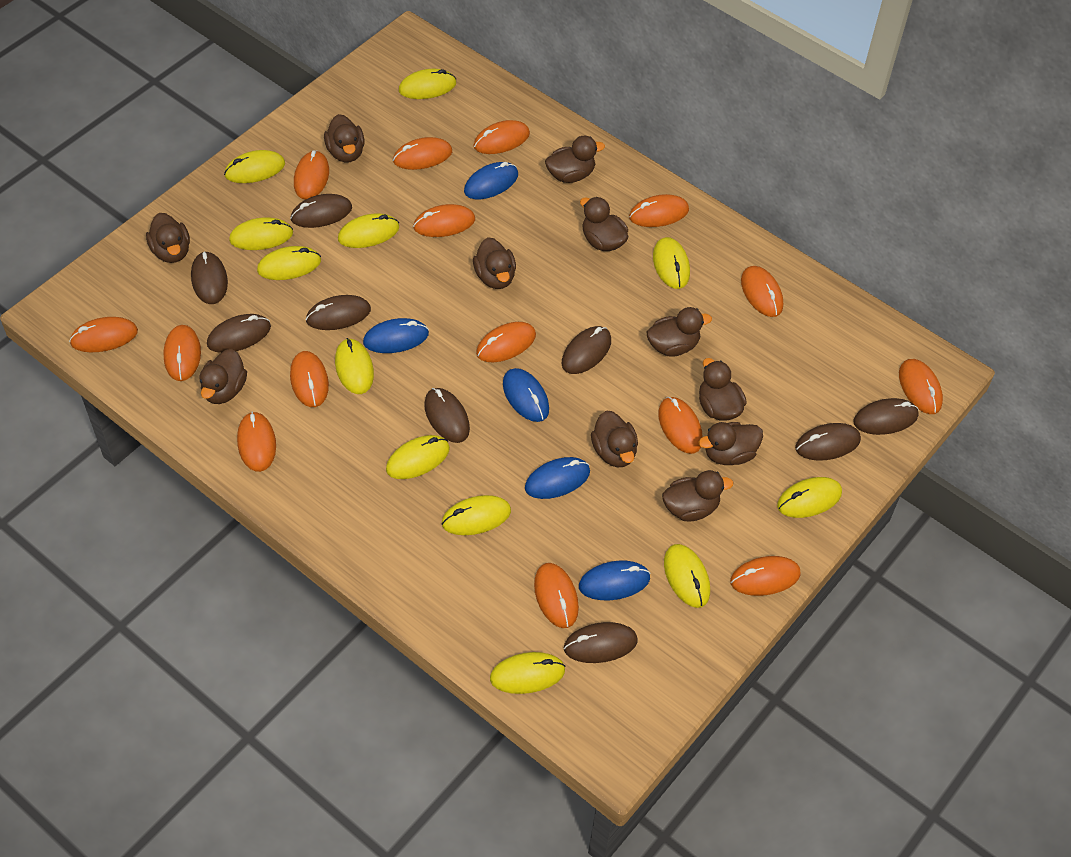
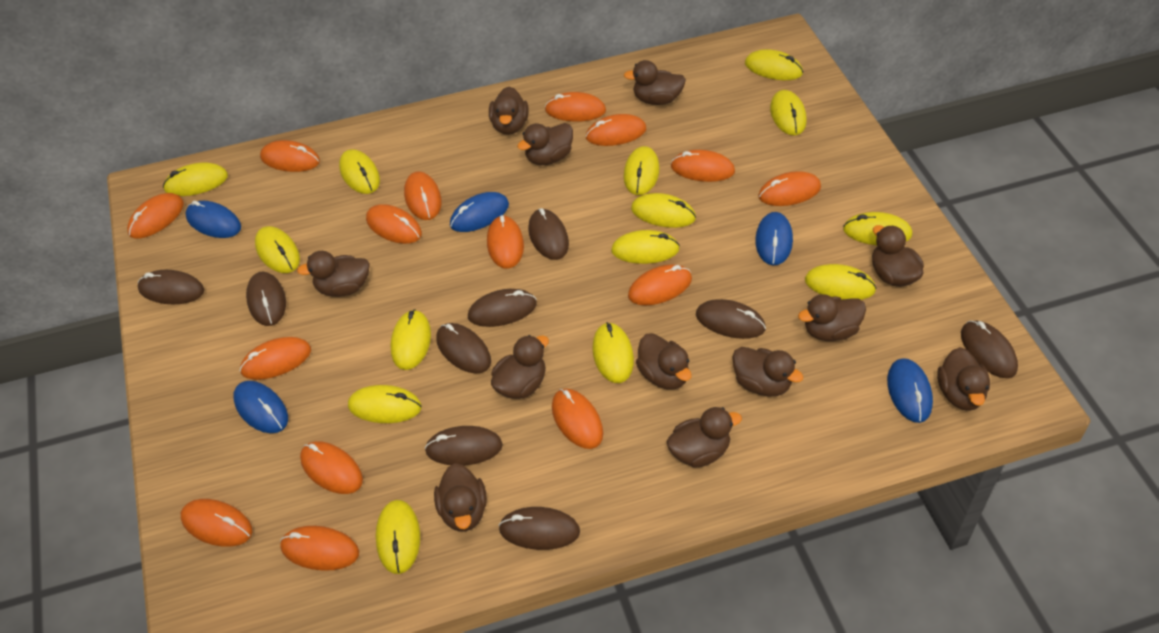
brown duck: [146,213,190,263] [200,349,247,404] [324,114,365,162] [473,237,516,289] [545,135,605,183] [580,197,628,251] [591,410,638,467] [647,307,712,357] [662,470,733,522] [698,422,763,465] [699,358,747,421] = 11 -> [297,251,370,297] [434,463,487,531] [489,87,529,135] [491,335,549,399] [517,123,573,165] [624,60,686,105] [636,333,692,390] [666,407,742,468] [732,347,803,396] [798,294,866,341] [872,225,924,287] [937,347,990,411] = 12
yellow mouse: [224,150,285,183] [229,217,293,250] [257,246,321,280] [335,338,374,394] [338,213,399,248] [386,435,450,479] [399,69,456,99] [442,495,511,535] [490,652,565,694] [653,237,690,289] [664,544,710,608] [777,477,842,518] = 12 -> [163,162,228,196] [255,226,300,273] [339,149,380,194] [348,385,422,423] [376,500,420,574] [390,309,431,370] [592,322,634,383] [611,230,680,264] [624,146,659,195] [631,193,696,228] [745,49,803,80] [770,90,807,135] [805,264,877,300] [843,212,912,245] = 14

